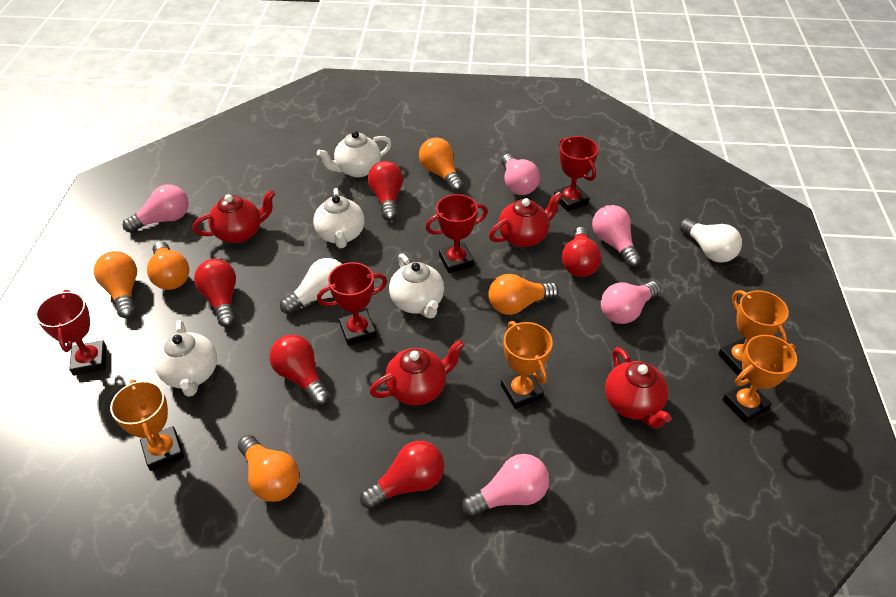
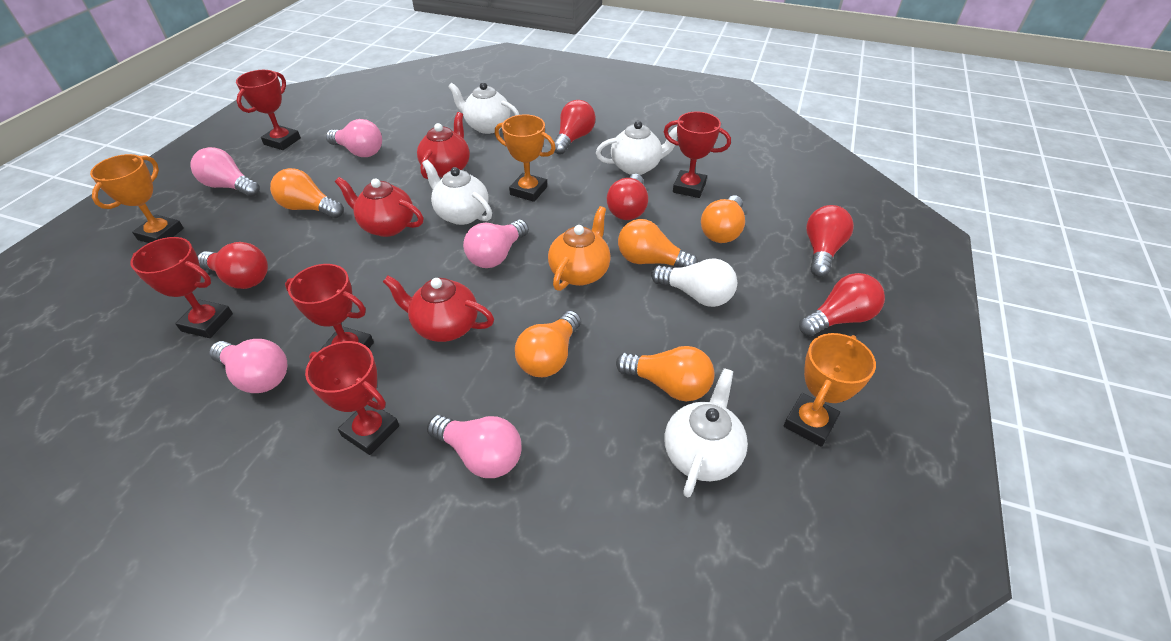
orange teapot: none = 0 -> [548,206,611,291] = 1
orange trophy: [110,379,184,471] [501,321,553,409] [718,290,789,375] [722,335,797,423] = 4 -> [90,154,184,243] [495,114,556,202] [784,333,876,447] = 3
red teapot: [193,190,275,243] [370,340,464,405] [489,191,563,247] [605,347,671,429] = 4 -> [335,177,423,237] [383,276,494,342] [417,112,470,179] = 3
red trophy: [35,290,107,376] [317,262,387,346] [425,194,488,273] [554,136,598,212] = 4 -> [130,237,233,338] [236,70,301,150] [285,264,374,351] [305,341,399,455] [664,112,731,198] = 5
white light bulb: [280,258,341,314] [679,218,742,263] = 2 -> [651,258,737,307] = 1

